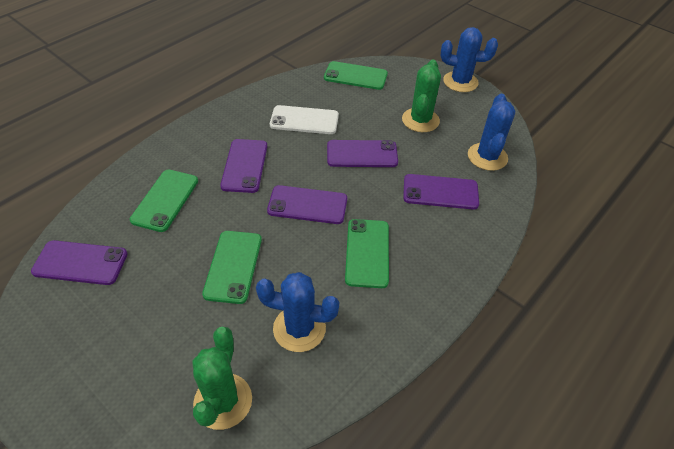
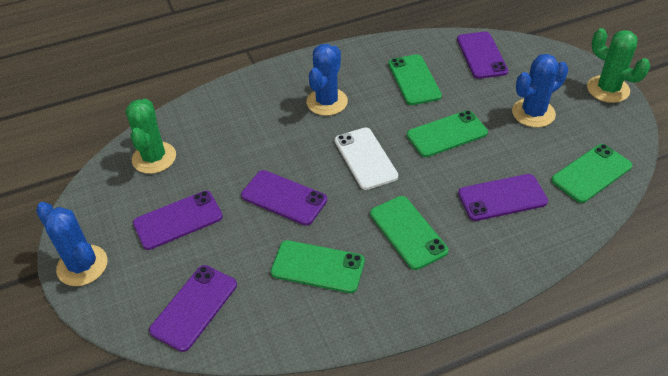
green phone: [130,169,198,232] [202,231,262,304] [324,61,388,90] [345,219,389,288] = 4 -> [271,240,365,293] [370,196,449,270] [388,54,442,105] [407,110,488,157] [551,144,633,203] = 5

